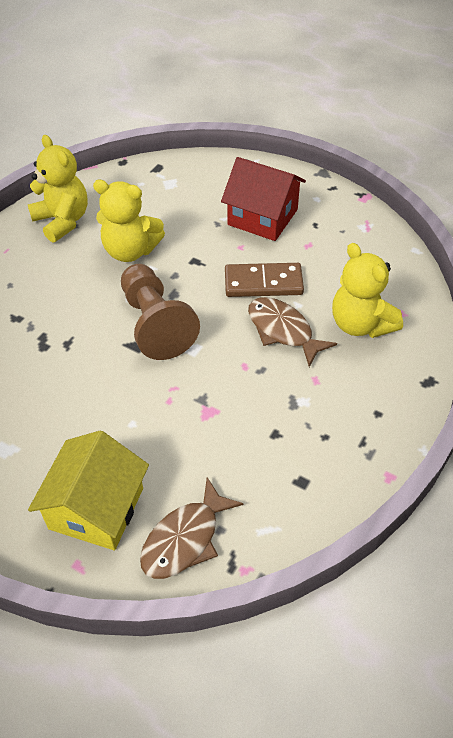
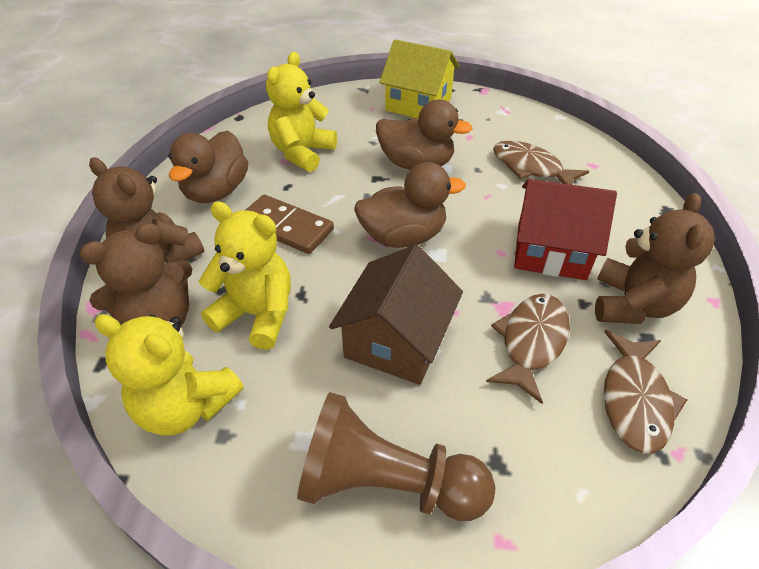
brown duck: none = 0 -> [168,130,248,203] [354,162,466,248] [376,99,473,170] = 3
brown fish: [140,477,244,579] [248,297,337,367] = 2 -> [486,294,570,404] [493,141,589,185] [604,330,687,454] = 3
brown house: none = 0 -> [329,244,463,385] = 1
brown teddy bear: none = 0 -> [80,223,192,327] [89,157,204,263] [595,193,715,324] = 3

